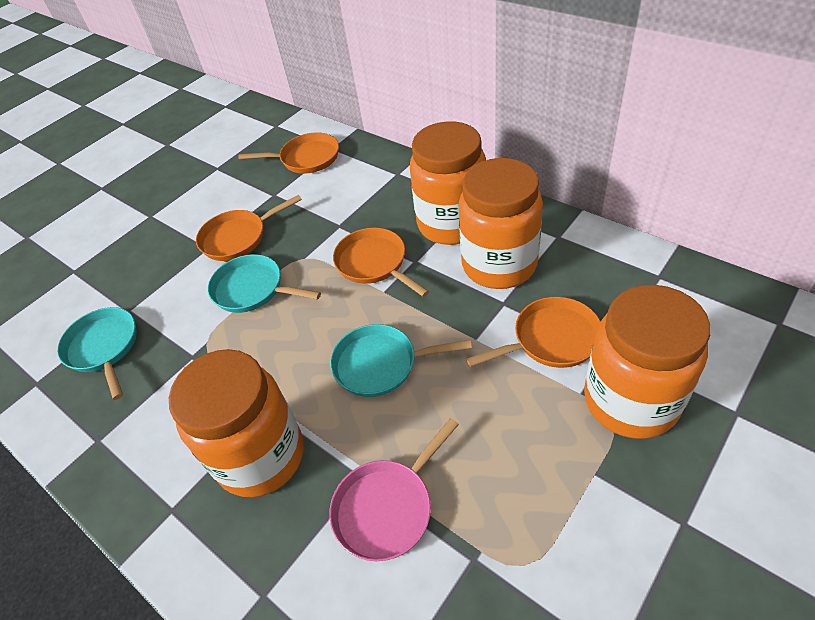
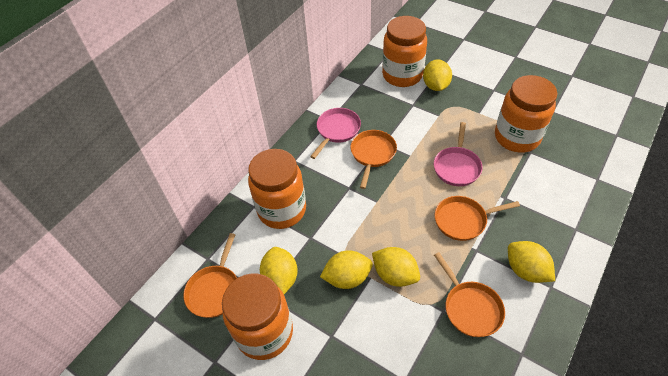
pink pan: [329,418,459,561] = 1 -> [310,108,361,159] [434,122,483,186] = 2
turquoise pan: [57,307,137,400] [208,254,321,313] [330,324,472,397] = 3 -> none = 0
yellow lemon: none = 0 -> [260,247,298,294] [320,250,373,289] [372,247,420,287] [423,60,452,91] [508,241,555,283] = 5

